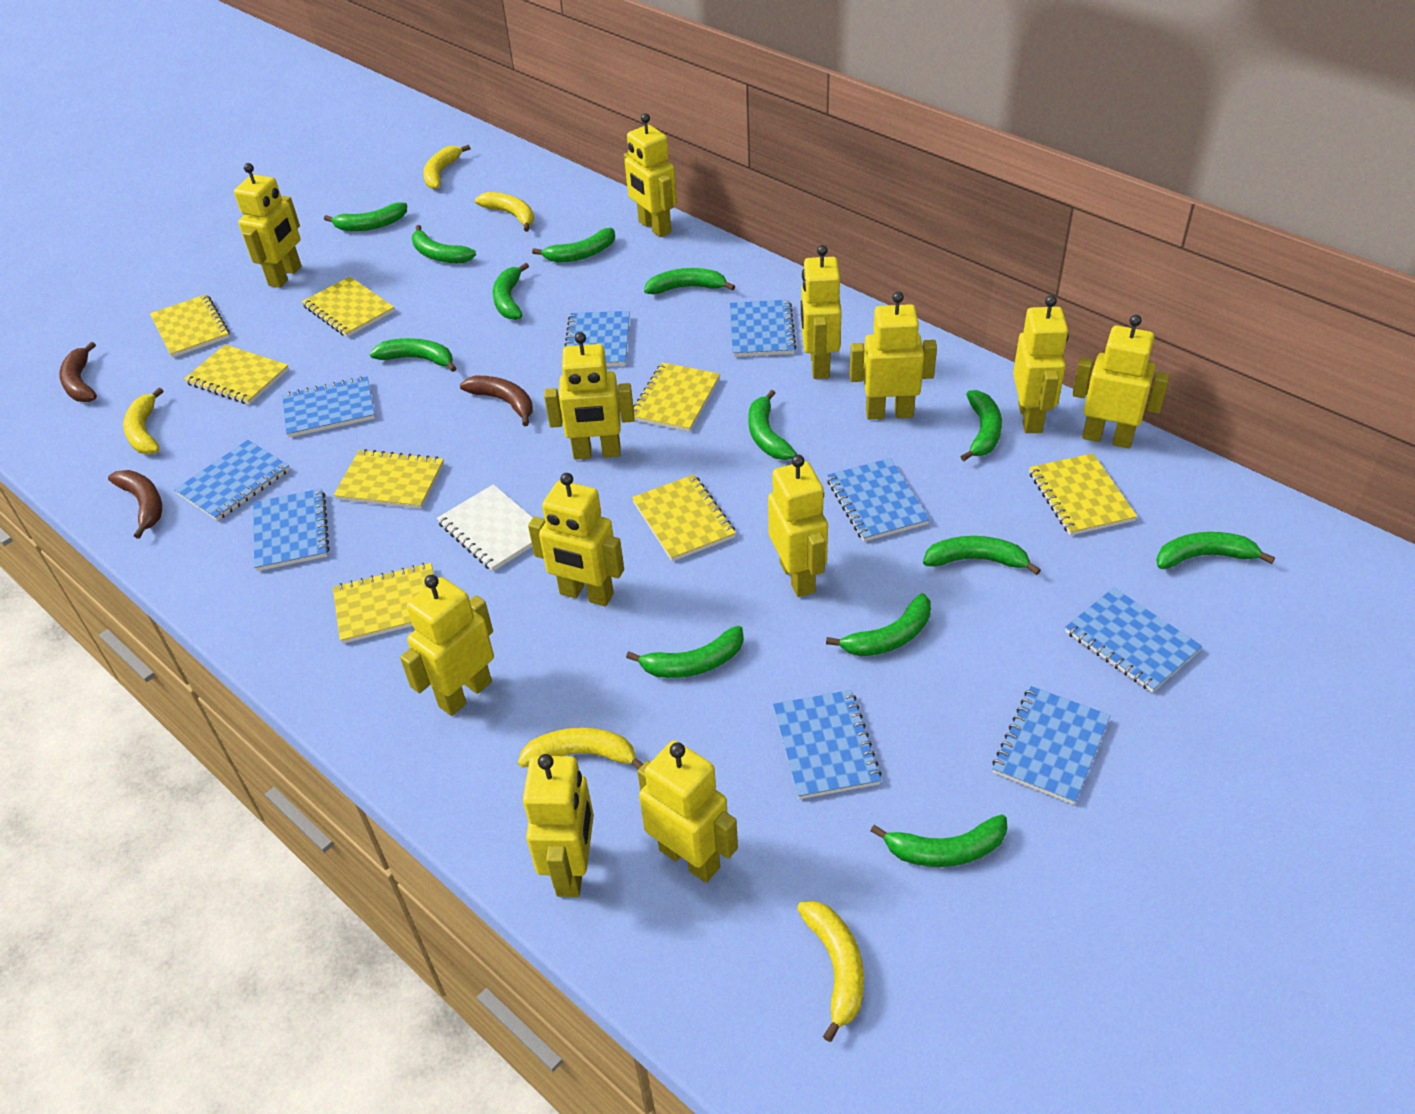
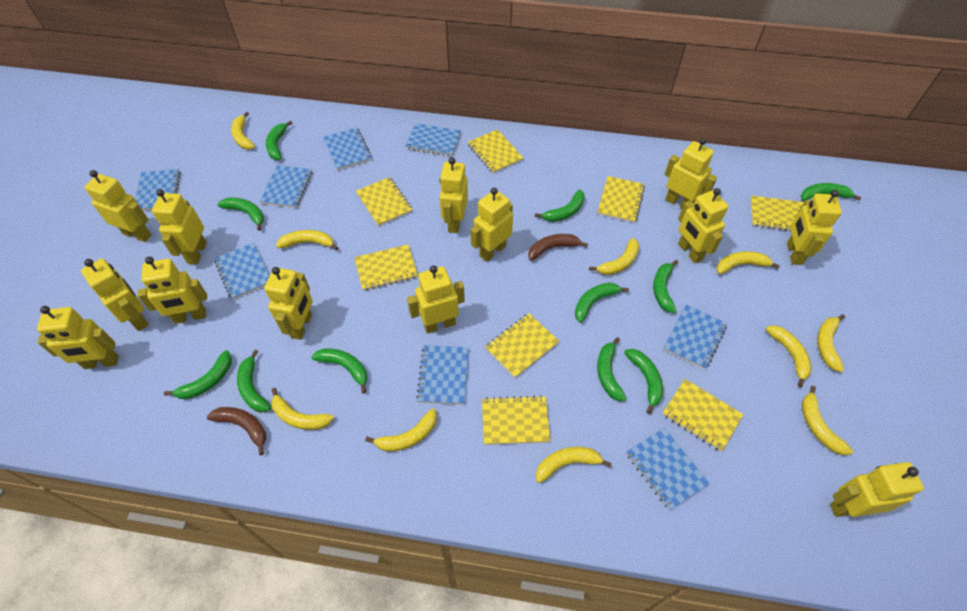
blue notebook: [174,440,290,521] [253,488,329,571] [282,376,375,437] [565,311,630,366] [730,300,796,357] [773,690,882,799] [827,458,930,542] [992,686,1110,805] [1065,588,1202,693] = 9 -> [135,169,181,211] [214,243,270,300] [260,165,312,208] [324,128,372,170] [405,123,461,156] [416,345,468,405] [626,428,710,511] [663,305,727,370] = 8
brown banana: [59,342,97,402] [108,470,162,539] [460,376,533,426] = 3 -> [207,407,266,455] [528,234,588,261] = 2
green banana: [324,202,407,231] [370,338,456,372] [412,225,476,263] [493,263,529,320] [532,228,615,262] [626,626,744,678] [644,268,735,294] [748,390,797,460] [826,593,931,656] [871,814,1007,867] [923,536,1041,575] [960,390,1002,461] [1156,532,1275,569] = 13 -> [164,350,232,399] [217,197,264,231] [237,350,271,412] [266,120,292,160] [311,348,367,394] [535,190,585,222] [575,283,629,323] [597,337,627,401] [624,349,663,414] [653,260,679,313] [801,183,861,201] = 11
white notebook: [437,484,533,571] = 1 -> none = 0
yellow banana: [123,388,163,454] [423,145,470,189] [475,192,534,232] [518,727,643,769] [797,901,864,1042] = 5 -> [231,112,255,150] [271,388,334,430] [276,230,338,251] [365,408,437,452] [536,447,611,483] [589,238,639,275] [716,251,780,274] [765,325,812,387] [802,386,853,455] [817,314,845,372] = 10
yellow robot: [234,163,302,288] [400,575,494,716] [523,754,594,897] [528,473,624,607] [544,332,634,460] [624,113,677,237] [637,740,738,883] [768,455,828,597] [801,245,842,379] [850,292,937,420] [1013,295,1069,433] [1072,315,1170,449] = 12 -> [37,306,119,369] [81,259,149,331] [84,170,151,242] [138,257,207,324] [152,189,207,264] [264,267,313,340] [407,265,465,334] [440,157,468,233] [471,188,513,262] [664,138,717,209] [678,188,729,263] [787,190,842,265] [830,462,924,517] = 13

